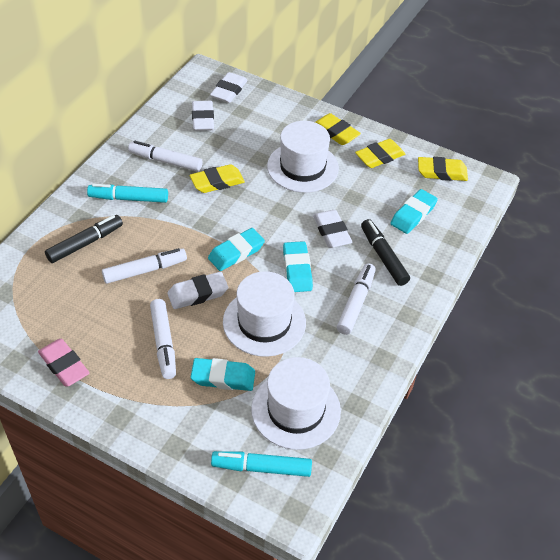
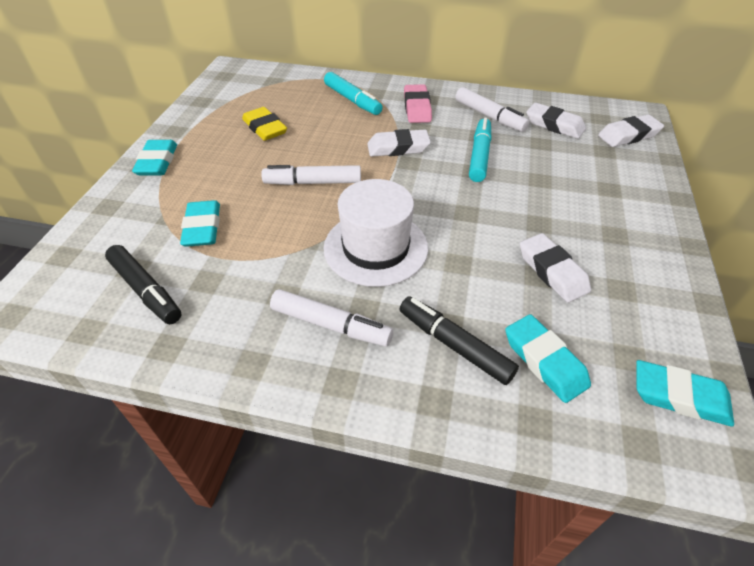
white hat: [223,271,306,357] [251,357,341,450] [267,121,339,193] = 3 -> [323,179,428,287] = 1
white marker: [102,248,187,284] [128,141,203,172] [150,299,176,379] [337,263,376,335] = 4 -> [261,165,361,185] [270,289,393,347] [455,87,529,132] = 3
yellow eraser: [190,164,245,193] [315,113,361,145] [355,139,405,168] [418,157,468,181] = 4 -> [242,107,287,141] = 1

